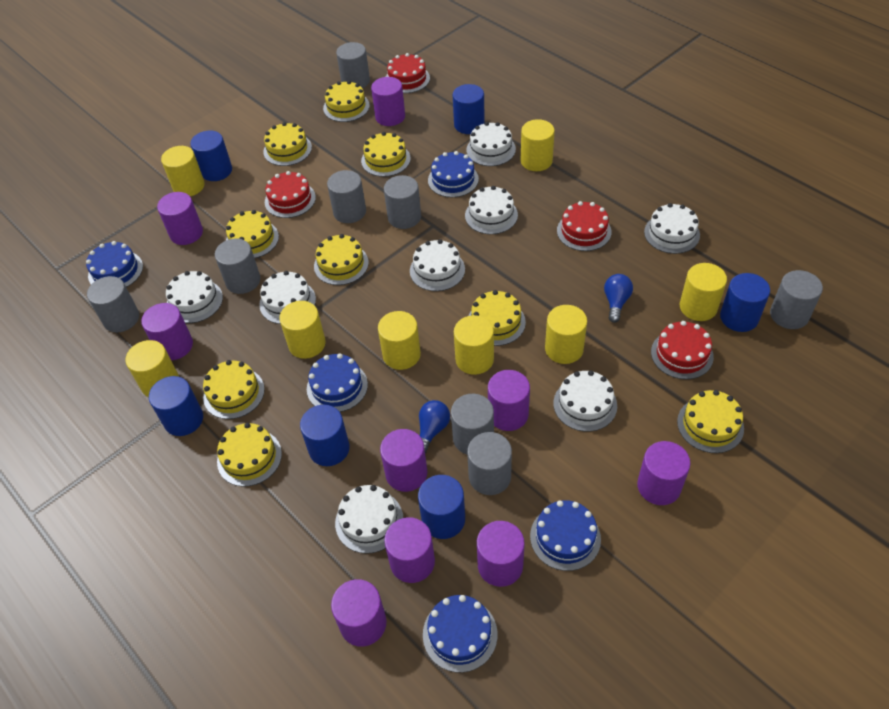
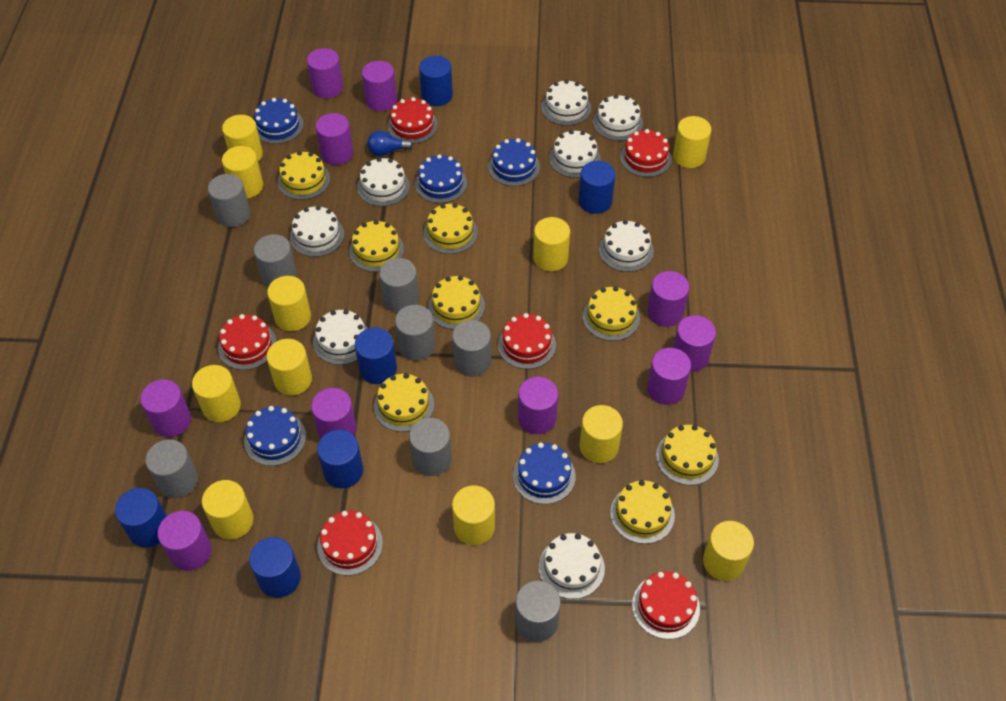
blue light bulb: [419,400,450,454] [604,274,633,323] = 2 -> [367,131,413,156] = 1
purple cylinder: [141,303,193,360] [157,192,203,245] [331,579,387,647] [371,77,405,126] [380,429,428,492] [384,517,435,583] [477,521,525,587] [488,370,530,431] [637,441,690,505] = 9 -> [140,379,191,437] [157,511,212,571] [307,48,343,99] [311,388,356,439] [315,113,353,165] [362,61,397,111] [518,377,558,434] [647,271,689,327] [647,348,691,405] [673,315,716,372] = 10
red cake: [265,171,316,218] [386,53,430,93] [557,201,611,251] [651,321,714,379] = 4 -> [218,314,277,370] [317,511,383,576] [387,97,438,144] [498,313,556,369] [620,129,672,177] [632,571,700,639] = 6
yellow cake: [203,360,265,419] [217,423,282,487] [226,210,279,258] [263,122,312,166] [314,234,369,285] [323,81,370,122] [361,132,411,177] [468,290,526,346] [677,390,744,453] = 9 -> [278,151,330,200] [349,220,404,272] [374,373,434,432] [424,203,478,254] [428,276,485,330] [583,286,640,341] [610,480,675,544] [656,425,719,485] = 8
yellow cylinder: [125,340,179,397] [161,146,205,196] [279,301,326,359] [378,311,421,370] [454,315,494,375] [521,119,555,171] [545,305,587,364] [680,263,727,321] = 8 -> [192,365,241,422] [202,480,254,539] [222,115,263,162] [222,146,263,199] [266,339,312,396] [267,276,311,331] [452,485,495,545] [533,217,570,271] [579,405,623,463] [673,116,712,168] [703,521,754,581] = 11

